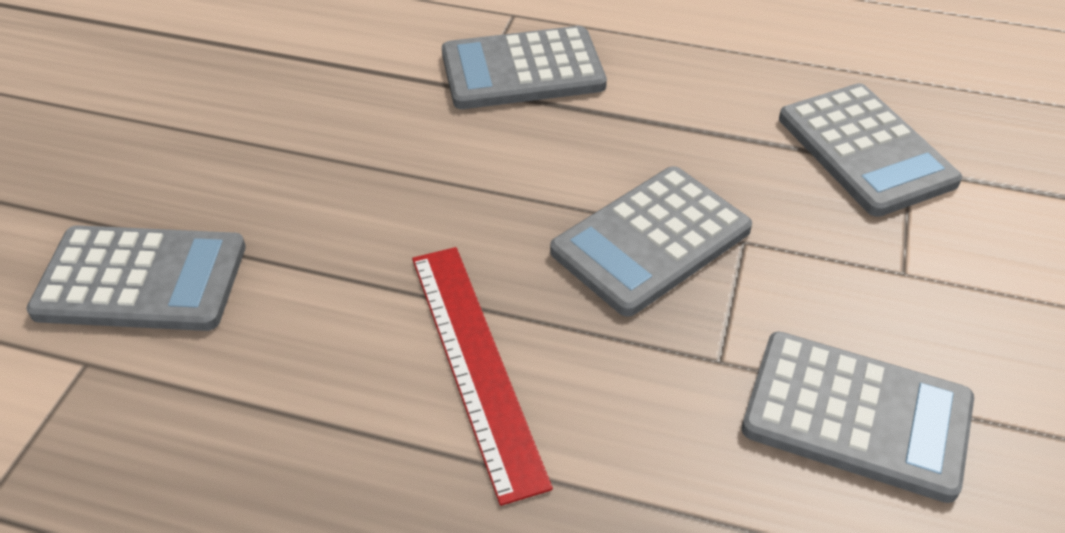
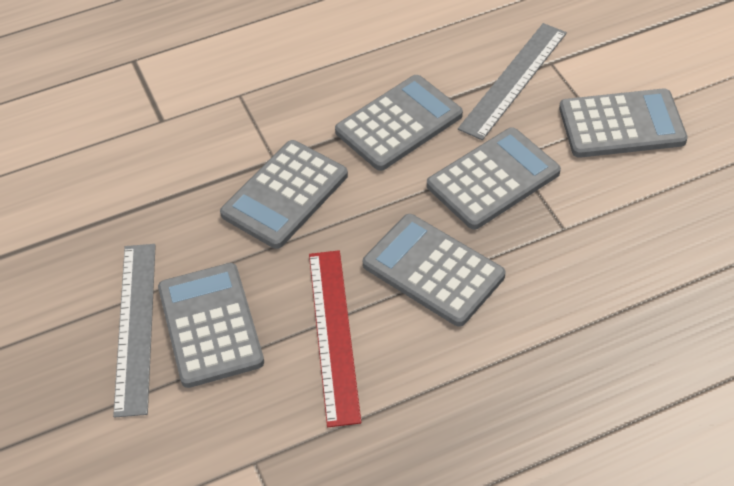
grey calculator: [26,225,246,331] [442,26,607,109] [550,166,752,317] [741,332,974,503] [779,83,962,217] = 5 -> [158,263,264,388] [220,140,348,249] [335,75,463,171] [363,214,506,327] [427,127,561,230] [559,89,688,158] = 6
grey ruler: none = 0 -> [113,244,156,418] [458,23,567,140] = 2

